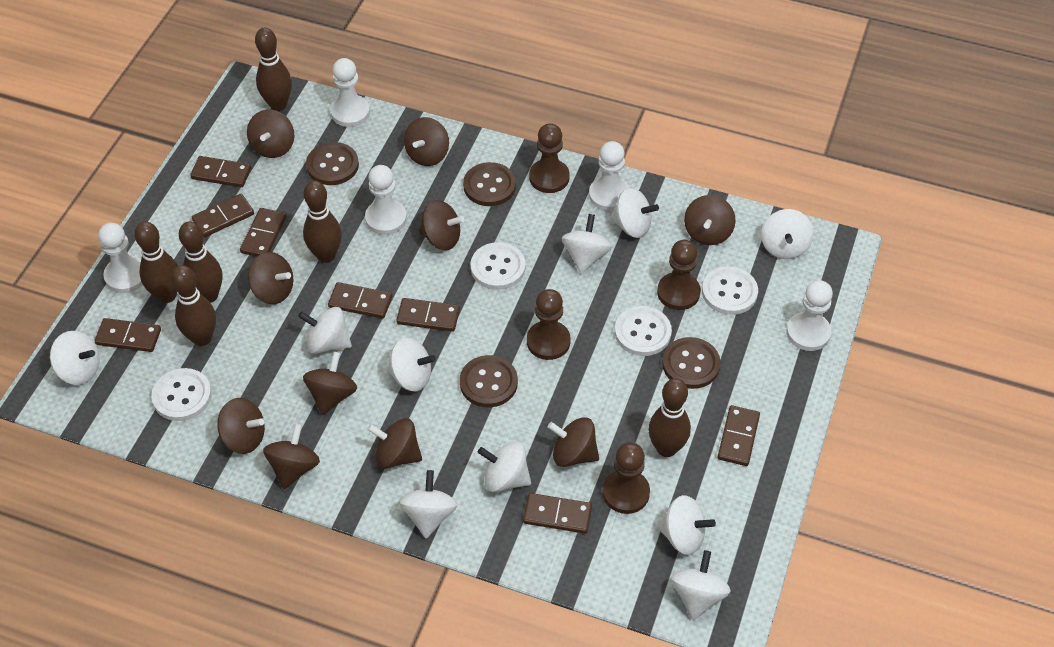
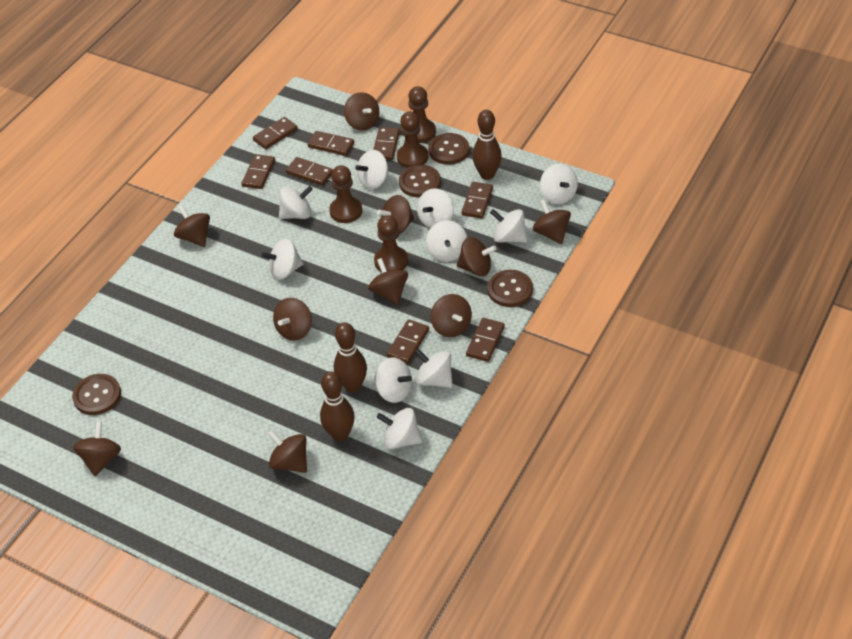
brown bowling pin: [134,221,178,303] [171,265,216,346] [179,221,223,303] [255,28,292,111] [303,181,342,263] [648,378,691,457] = 6 -> [320,371,355,441] [334,322,367,392] [472,110,502,180] = 3
white button: [151,368,212,421] [471,242,525,290] [615,306,672,356] [702,266,758,315] = 4 -> none = 0
white pawn: [98,223,143,293] [330,58,370,127] [365,165,407,235] [589,141,629,211] [787,280,833,351] = 5 -> none = 0

